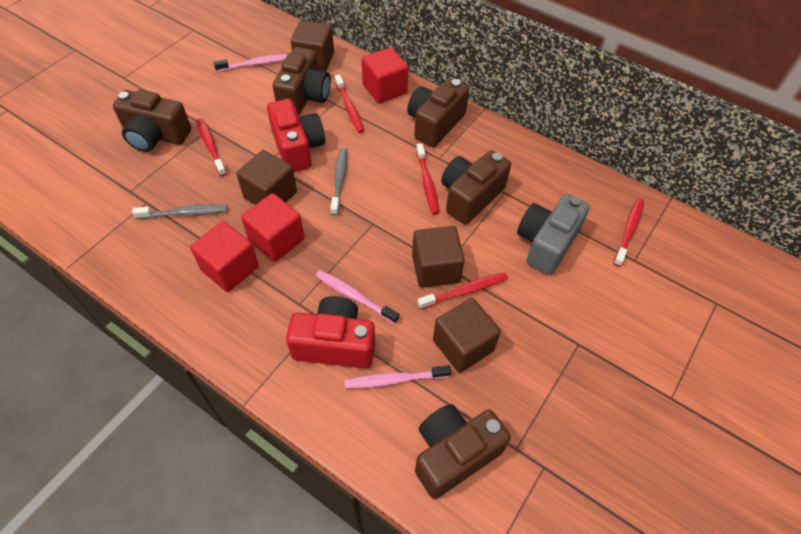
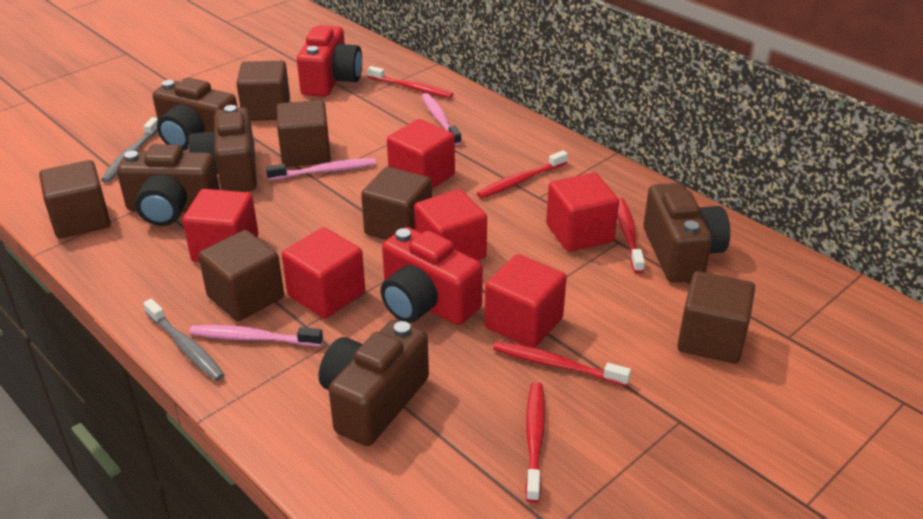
brown cube: [236,150,297,205] [291,20,334,71] [412,226,465,288] [433,298,501,373] = 4 -> [39,160,111,239] [198,230,284,321] [236,61,290,121] [277,100,331,167] [361,167,432,240] [677,271,755,364] = 6
grey camera: [517,194,590,275] = 1 -> none = 0
red cube: [190,221,259,292] [241,193,305,262] [362,47,408,103] = 3 -> [182,189,258,262] [282,228,365,319] [387,119,455,189] [414,189,487,261] [484,254,567,348] [546,173,619,252] = 6

